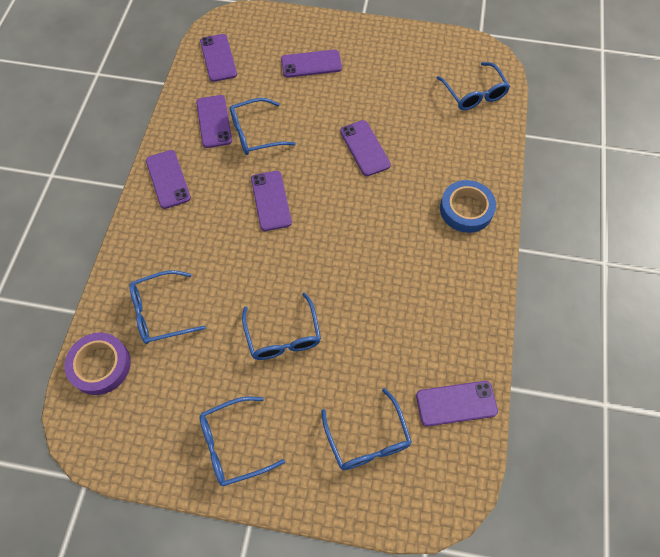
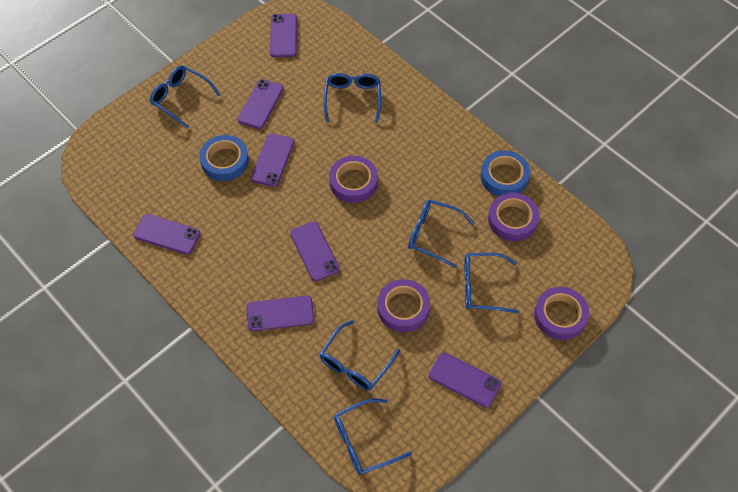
blue tape: [440,180,496,233] = 1 -> [199,135,249,181] [480,150,530,196] = 2
purple tape: [64,333,131,395] = 1 -> [329,156,378,203] [377,279,430,332] [488,192,539,241] [534,287,589,340] = 4

